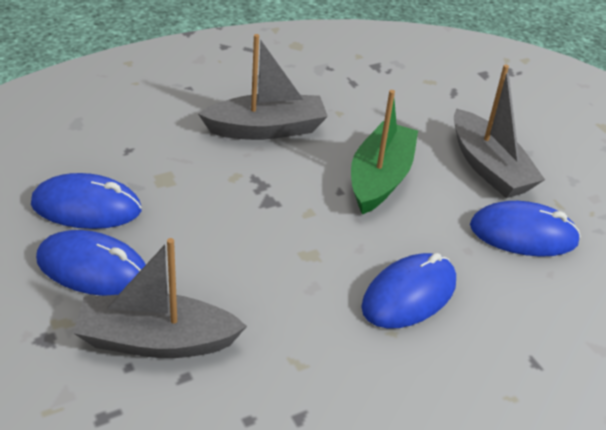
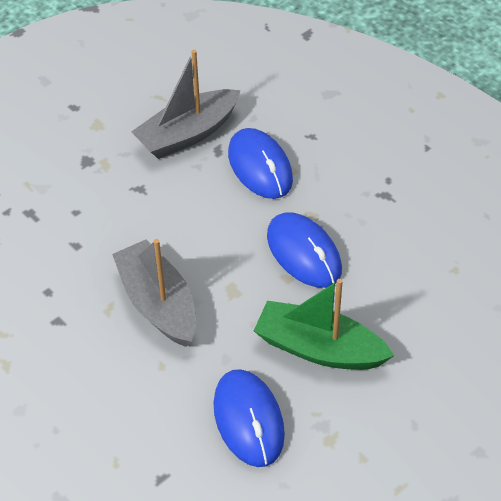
blue mouse: [31,173,142,229] [36,230,146,296] [361,253,456,329] [470,201,581,257] = 4 -> [214,369,285,467] [228,128,293,199] [267,212,342,288] = 3
grey boat: [73,238,247,358] [198,34,328,140] [454,64,545,198] = 3 -> [112,239,196,347] [131,50,241,159] = 2

